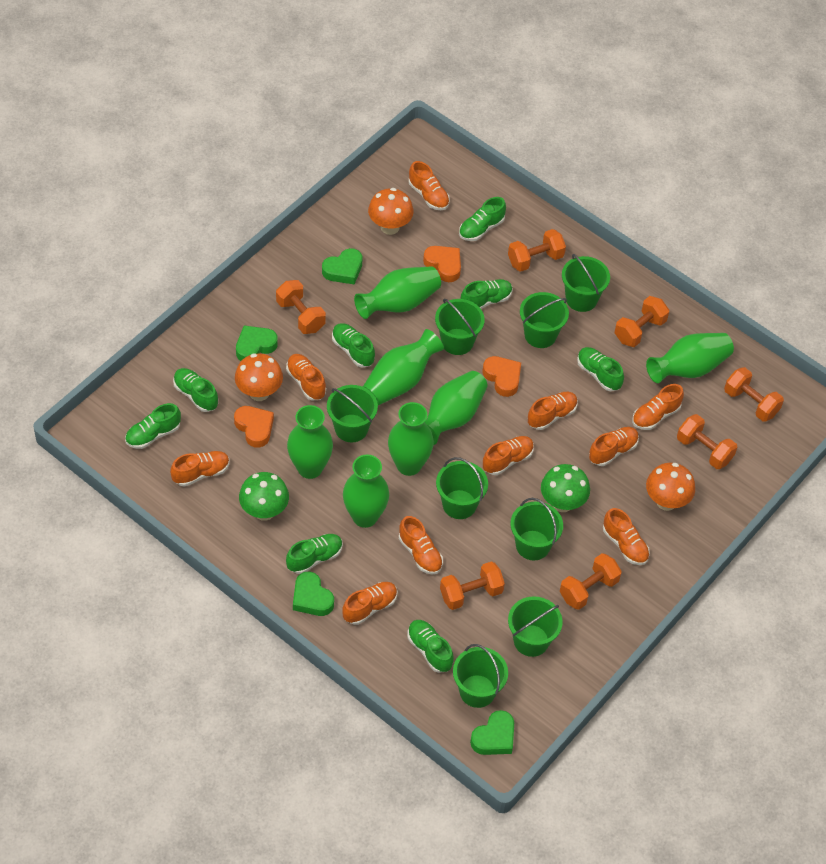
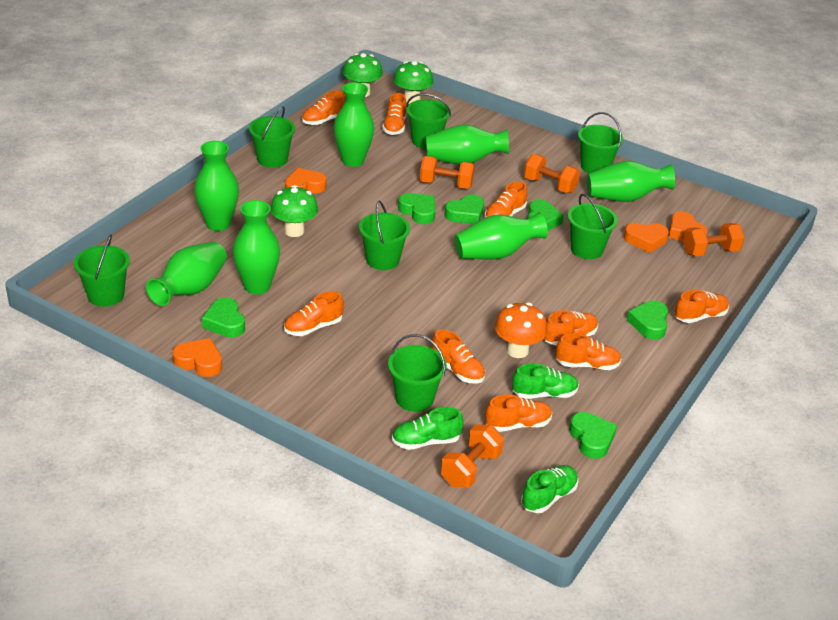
green bucket: [327,385,378,442] [435,299,485,355] [436,457,488,519] [453,644,508,708] [508,596,563,657] [510,498,563,560] [520,292,569,348] [562,254,610,312] = 8 -> [74,234,130,307] [249,106,295,168] [359,201,410,270] [388,334,447,412] [406,93,451,149] [568,194,618,259] [578,112,623,173] = 7
green heart: [236,326,278,361] [293,572,334,616] [322,248,363,284] [470,710,514,755] = 4 -> [202,297,245,338] [398,193,436,224] [444,194,484,224] [527,200,564,231] [569,412,617,459] [627,301,668,340] = 6
green mushroom: [239,472,289,521] [541,464,590,512] = 2 -> [270,185,318,237] [343,53,383,97] [393,61,433,104] = 3
green shoe: [125,403,181,449] [173,368,218,412] [286,534,343,574] [332,323,375,367] [407,620,454,673] [459,197,506,241] [460,279,513,309] [577,347,624,391] = 8 -> [392,407,464,450] [512,363,579,399] [521,465,578,513] = 3
orange dumbbell: [276,280,326,334] [440,561,505,610] [508,229,566,272] [560,553,622,610] [615,296,669,347] [677,414,737,469] [724,367,784,422] = 7 -> [420,156,475,189] [441,425,504,488] [524,154,580,193] [683,223,744,256] = 4
orange heart: [234,406,274,448] [423,246,461,282] [483,356,521,397] = 3 -> [172,338,222,377] [285,168,327,193] [624,223,669,253] [669,211,708,241] = 4
orange mushroom: [235,353,283,401] [368,188,414,235] [646,463,695,511] = 3 -> [495,302,547,358] = 1
orange shoe: [170,451,229,487] [286,354,326,400] [342,582,398,625] [399,516,443,574] [409,161,450,210] [483,436,534,475] [528,392,578,430] [589,427,639,466] [603,508,650,565] [632,384,684,430] = 10 -> [284,291,344,336] [302,91,346,125] [382,93,407,135] [431,330,485,384] [485,181,527,218] [485,394,552,432] [544,310,598,346] [556,333,621,370] [675,290,729,323] = 9

